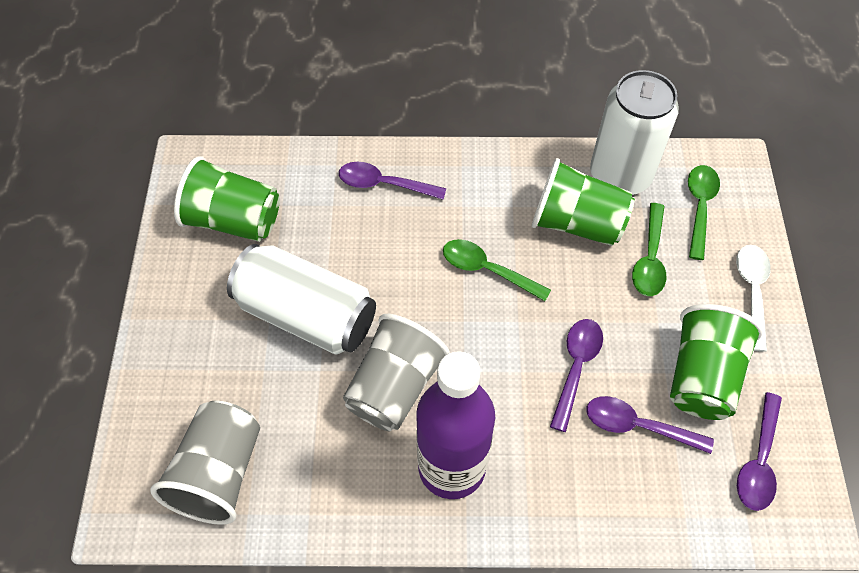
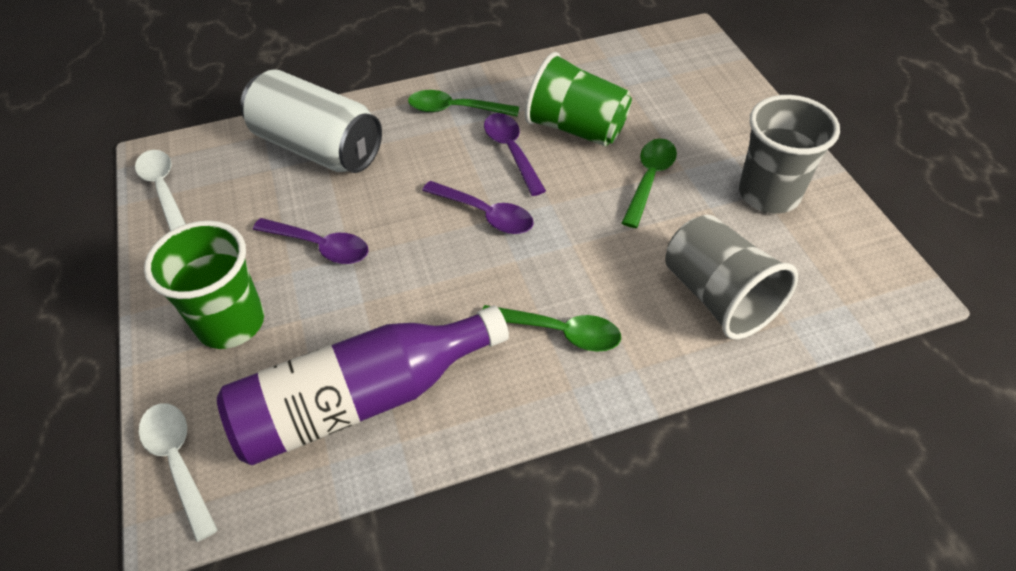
green cup: [174,156,280,242] [532,158,635,246] [670,304,763,420] = 3 -> [144,221,264,349] [525,52,632,146] = 2
purple spoon: [339,162,447,200] [550,319,603,432] [587,396,714,454] [737,392,782,511] = 4 -> [253,218,368,264] [422,181,534,234] [484,113,546,196] = 3
white can: [227,244,376,355] [590,70,679,195] = 2 -> [240,69,382,173] = 1
white spoon: [736,245,771,352] = 1 -> [135,150,186,231] [139,403,218,542] = 2

